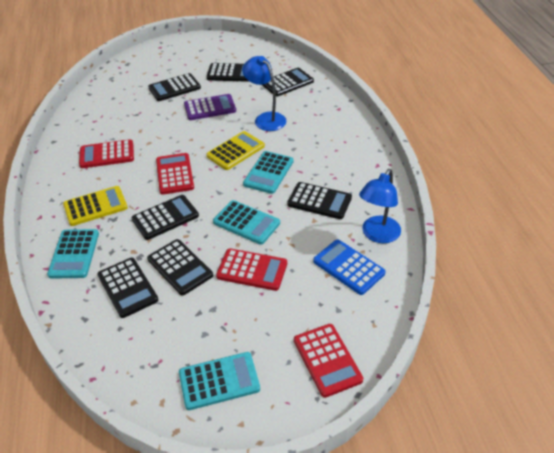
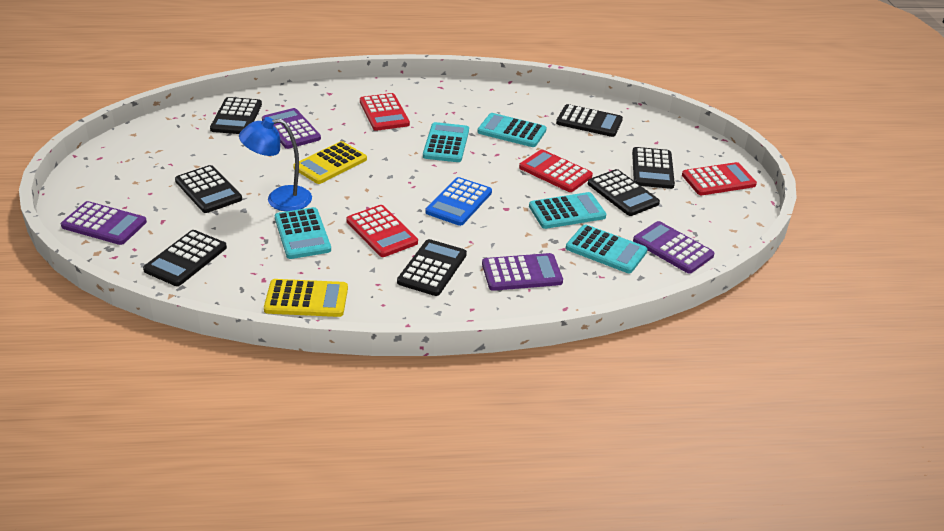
blue lamp: [242,56,286,131] [359,169,401,243] = 2 -> [239,117,312,211] = 1
purple calculator: [184,94,236,120] = 1 -> [61,201,147,245] [262,108,321,149] [482,253,563,291] [633,221,715,274] = 4
turquoise calculator: [47,229,99,279] [179,352,260,410] [213,200,280,245] [243,151,294,194] = 4 -> [275,207,331,259] [423,122,469,162] [477,113,547,147] [529,192,606,229] [566,224,647,273] = 5

